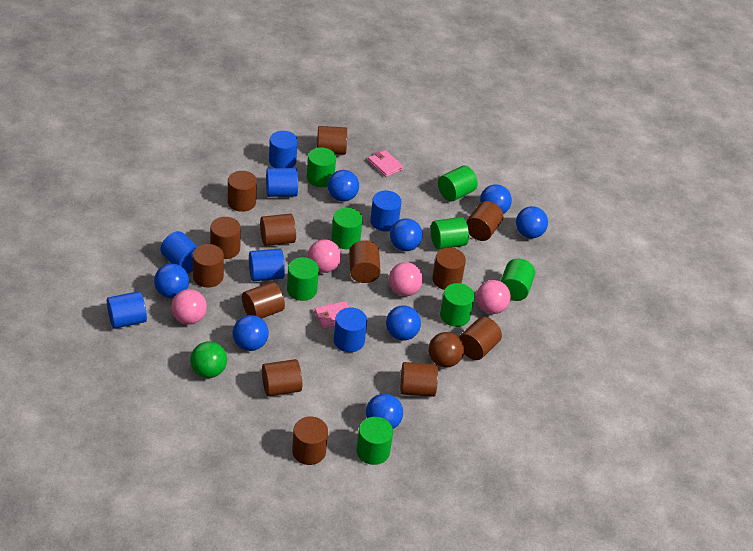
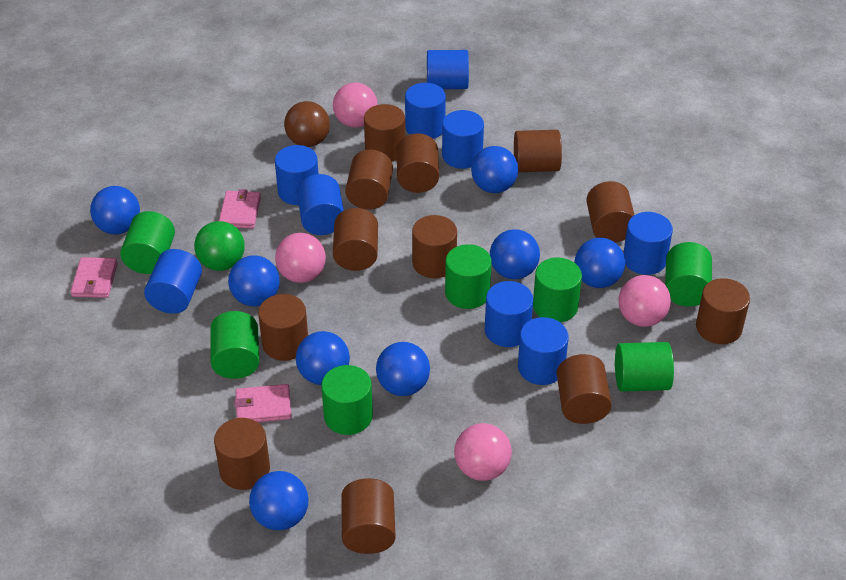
blue cylinder: [107,291,147,329] [160,231,198,273] [249,249,285,281] [266,168,298,197] [269,131,298,168] [334,307,367,352] [370,191,402,232] = 7 -> [144,249,202,314] [275,145,319,205] [297,174,344,235] [405,83,446,139] [427,50,469,89] [442,110,484,169] [485,281,533,347] [518,317,569,385] [623,212,673,275] = 9
brown cylinder: [193,244,224,288] [210,217,241,259] [228,171,257,212] [242,282,285,319] [260,213,296,246] [262,359,302,397] [292,416,328,465] [317,126,347,155] [349,240,381,283] [400,362,438,397] [432,248,466,290] [459,317,502,360] [466,201,503,241] = 13 -> [214,418,270,490] [258,294,308,361] [333,208,378,271] [341,478,396,554] [345,149,393,210] [364,104,405,162] [397,133,439,193] [412,215,457,278] [514,130,562,172] [557,354,612,424] [586,181,634,243] [696,278,750,344] = 12
green cylinder: [287,257,319,301] [307,148,336,187] [331,208,363,249] [356,417,393,465] [431,217,469,250] [438,165,478,201] [440,283,475,327] [500,259,535,301] = 8 -> [120,211,175,274] [211,311,259,379] [321,365,373,435] [445,244,492,309] [533,257,582,322] [615,342,674,392] [665,242,712,306] = 7
pink wallet: [314,301,349,329] [368,150,404,177] = 2 -> [71,257,118,298] [219,189,261,229] [234,384,292,422] = 3

